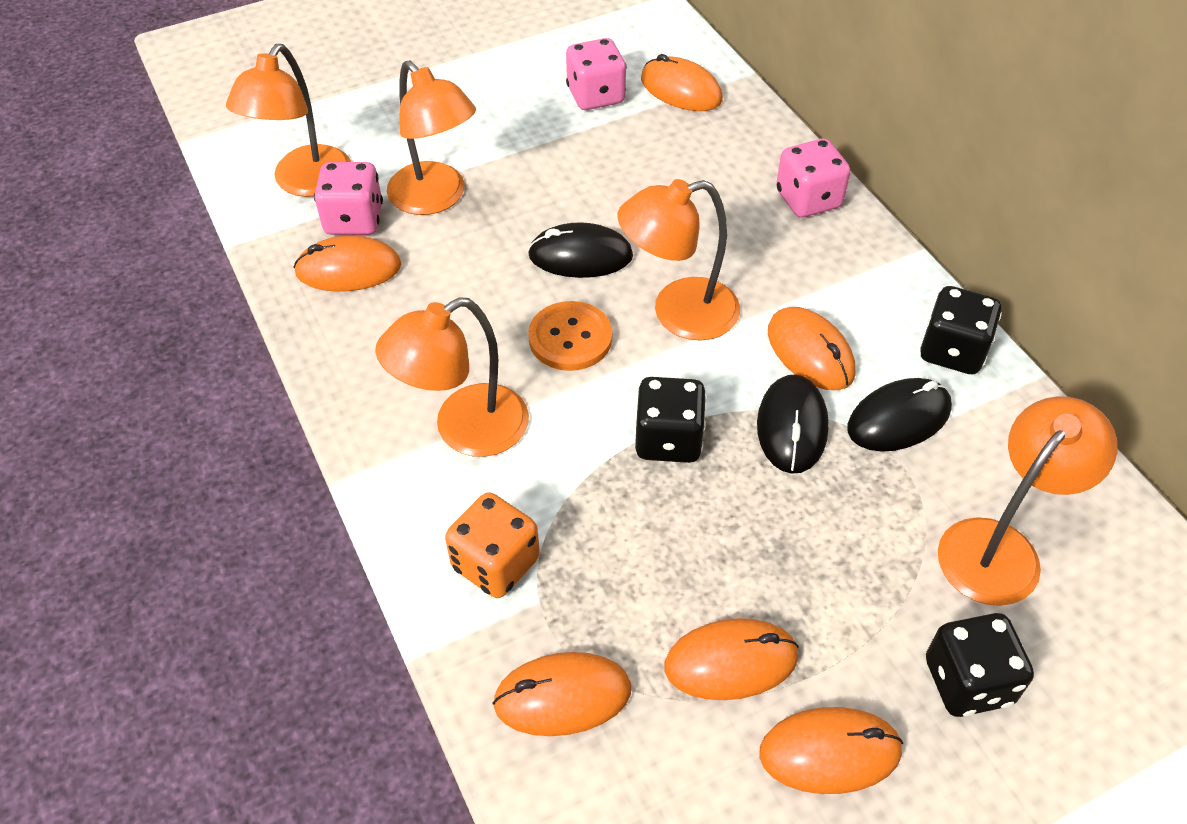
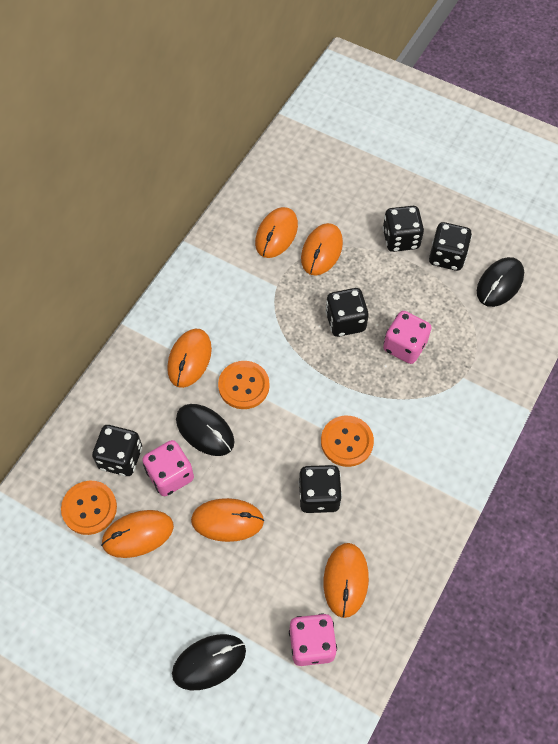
black dice: [635,377,707,463] [920,286,1002,374] [926,613,1034,717] = 3 -> [92,425,142,476] [298,465,342,513] [325,288,369,337] [383,206,424,252] [429,222,472,271] = 5
orange button: [528,301,612,371] = 1 -> [61,481,117,535] [218,361,270,409] [321,416,374,467] = 3
orange dice: [445,492,540,598] = 1 -> none = 0
orange lamp: [226,44,351,197] [375,297,529,457] [387,61,476,215] [618,179,740,341] [938,396,1118,606] = 5 -> none = 0

